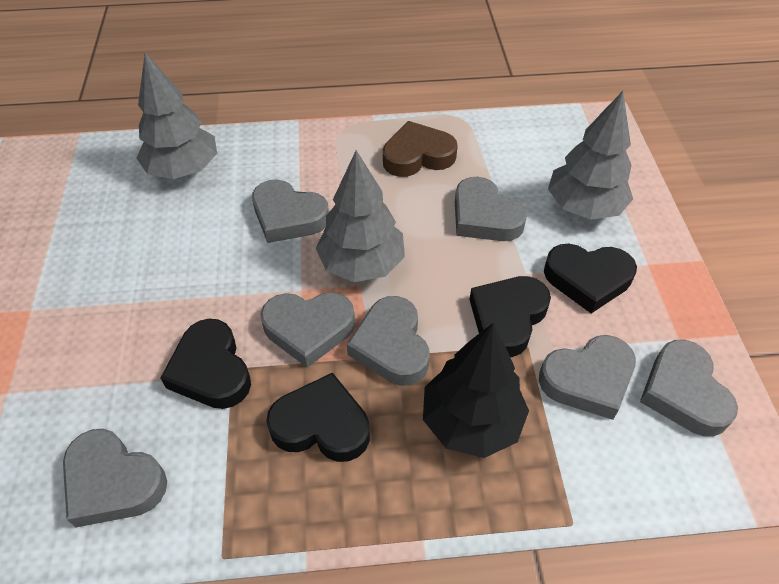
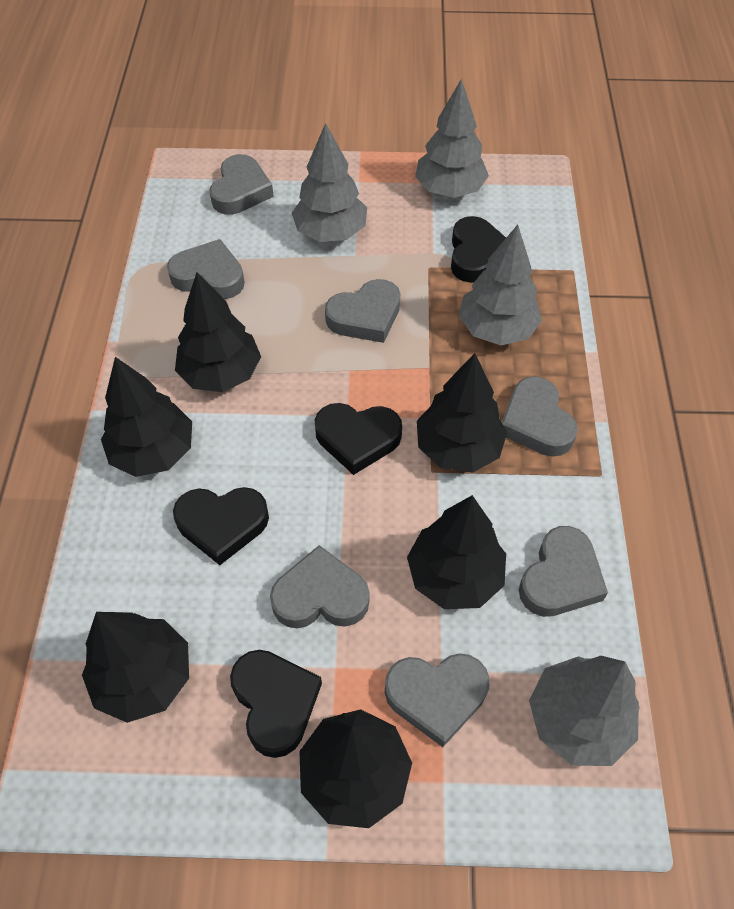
black tree: [423,323,529,458] = 1 -> [82,612,189,723] [101,357,192,477] [175,272,261,392] [299,709,412,828] [407,495,506,609] [417,353,507,472] = 6
brown heart: [383,121,458,177] = 1 -> none = 0
grey tree: [136,53,217,179] [316,150,405,282] [548,91,633,220] = 3 -> [292,123,367,242] [415,79,489,198] [459,225,542,345] [529,656,640,766] = 4

